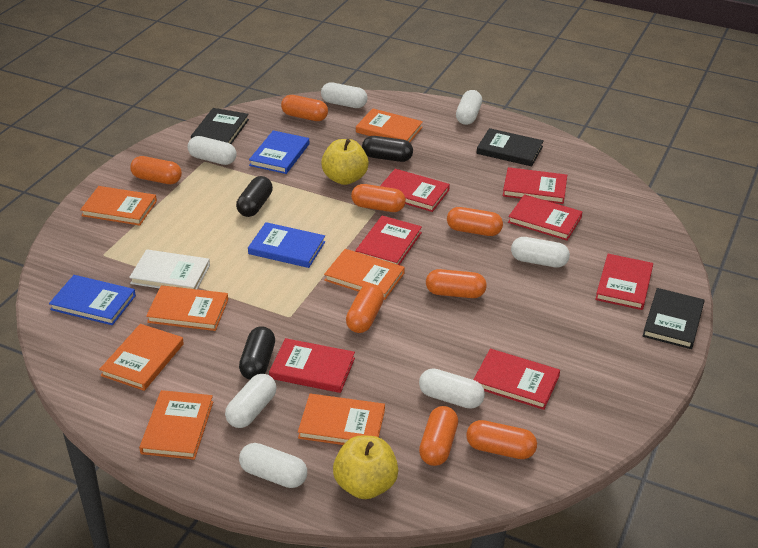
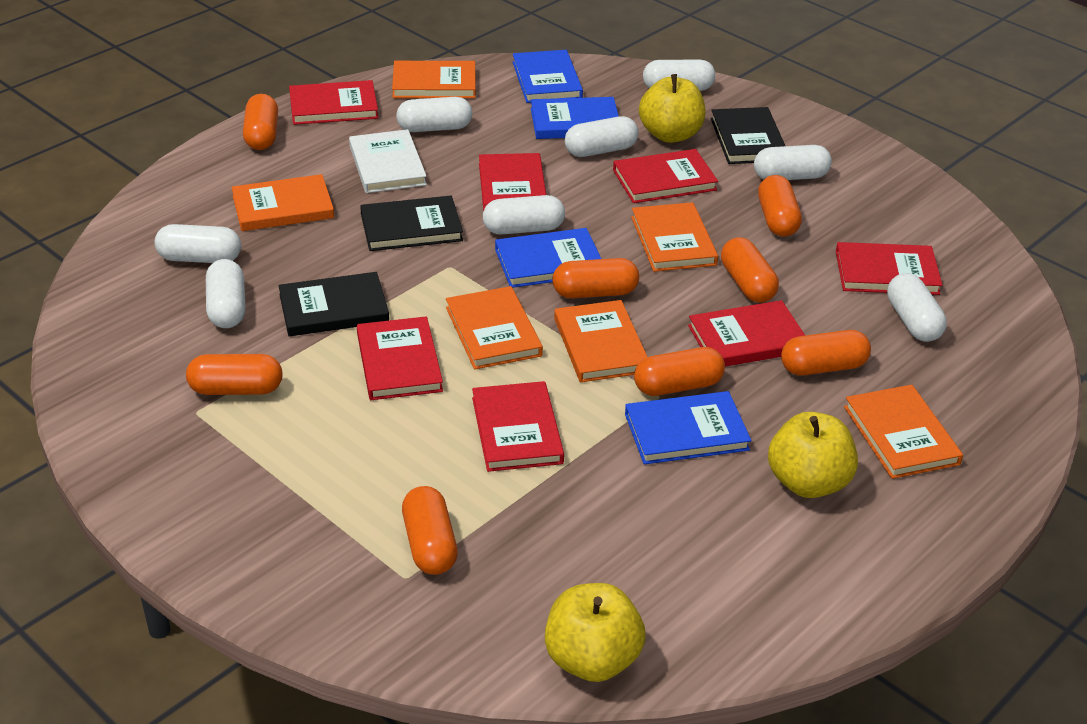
black capsule: [236,176,273,217] [239,326,275,380] [362,136,413,162] = 3 -> none = 0
blue book: [49,275,136,325] [248,222,325,268] [249,130,309,174] = 3 -> [495,228,601,288] [513,50,583,103] [531,97,619,139] [625,391,751,464] = 4
orange book: [80,186,157,226] [99,324,184,391] [139,390,213,460] [146,285,228,331] [298,394,385,445] [324,249,405,300] [356,108,423,142] = 7 -> [232,174,334,231] [392,61,476,98] [446,286,543,369] [554,300,647,382] [631,202,718,272] [844,385,963,479] = 6
white capsule: [188,136,236,165] [225,374,277,428] [239,443,307,488] [321,83,368,108] [419,368,485,409] [456,90,482,125] [511,237,570,268] = 7 -> [155,224,241,263] [206,259,245,328] [396,97,472,132] [483,195,565,235] [565,116,639,157] [643,60,715,91] [754,145,832,180] [887,273,947,342] = 8
yellow apple: [321,139,369,185] [333,435,398,499] = 2 -> [545,583,646,682] [639,74,706,143] [768,412,858,498] = 3

